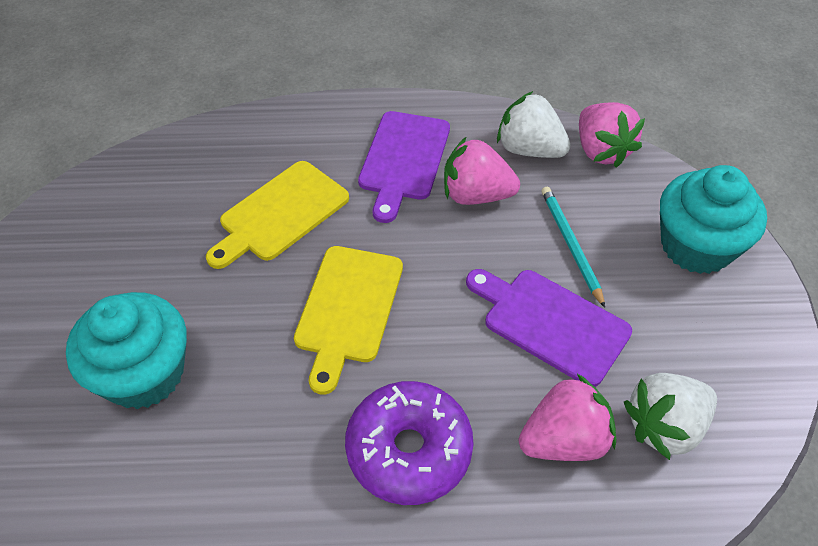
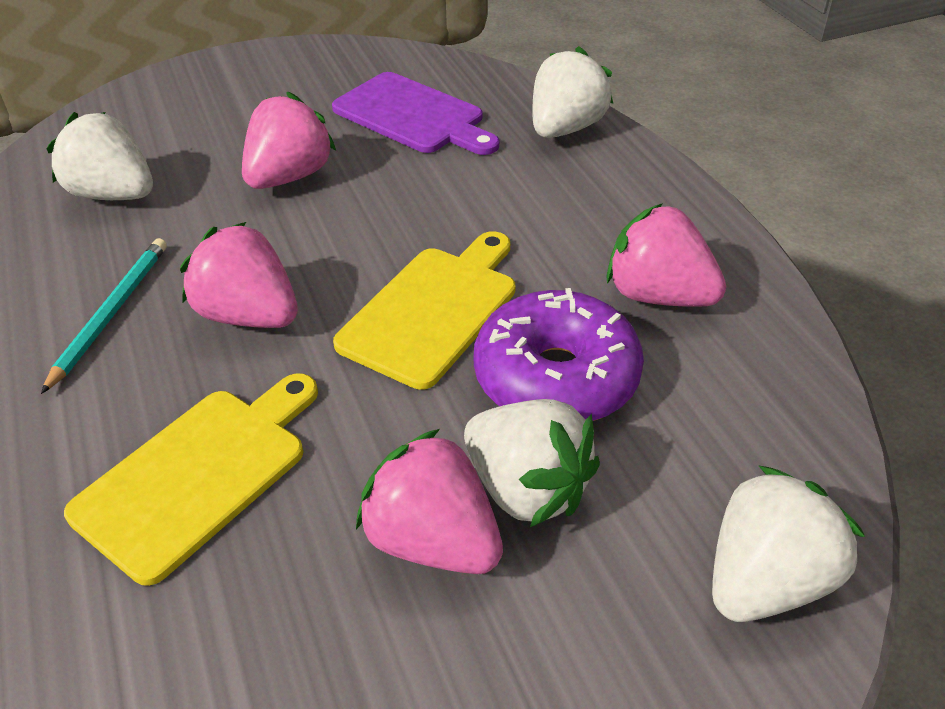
pink strawberry: [444,137,520,205] [519,374,616,461] [579,102,645,168] = 3 -> [180,222,298,328] [242,91,336,189] [356,429,503,574] [606,203,726,307] = 4
purple cutting board: [358,111,450,223] [466,269,632,387] = 2 -> [332,72,499,155] = 1
turquoise cupcake: [66,292,187,409] [660,165,767,274] = 2 -> none = 0
white strawberry: [497,91,571,158] [624,373,717,460] = 2 -> [47,112,153,200] [464,399,600,527] [532,46,613,138] [712,465,865,622] = 4

